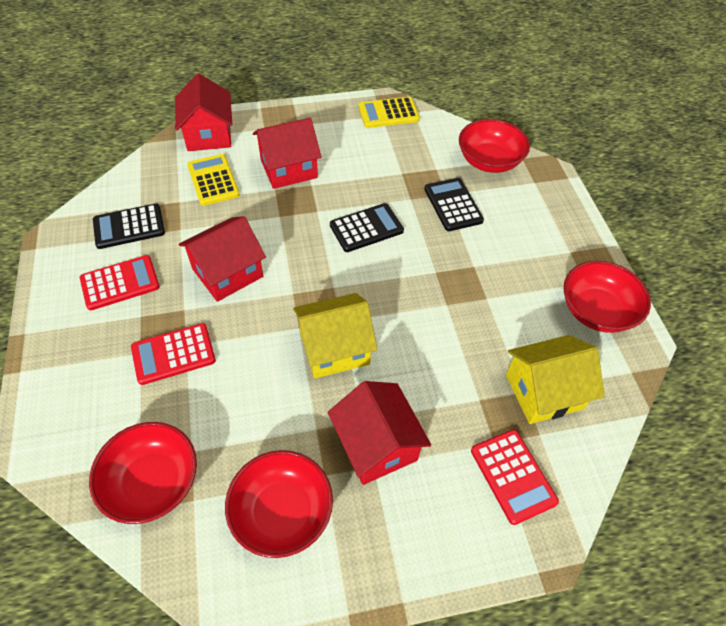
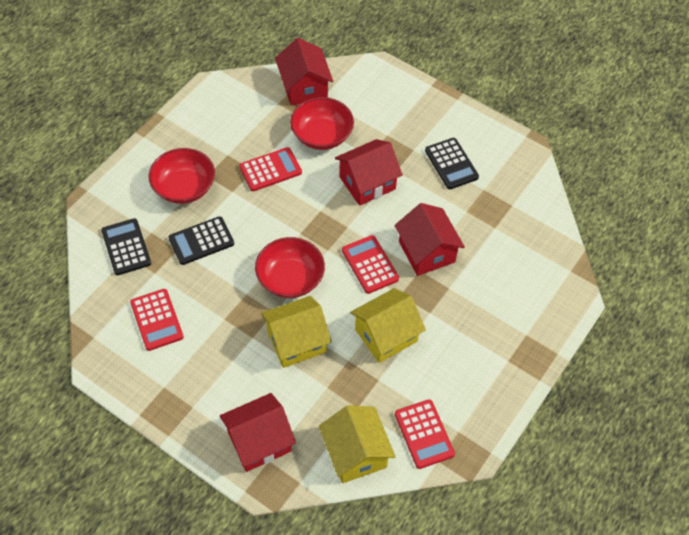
red bowl: [89,422,197,524] [225,450,333,558] [459,119,530,173] [564,261,651,333] = 4 -> [149,148,215,204] [255,237,325,298] [290,97,354,150] = 3
red calculator: [80,255,160,310] [131,323,216,385] [471,429,559,525] = 3 -> [130,289,184,351] [239,147,302,191] [342,235,399,294] [395,400,455,469] = 4
yellow calculator: [187,154,240,206] [359,97,420,128] = 2 -> none = 0
yellow house: [293,293,377,379] [506,335,605,424] = 2 -> [261,296,332,368] [319,405,396,483] [350,288,426,363] = 3

